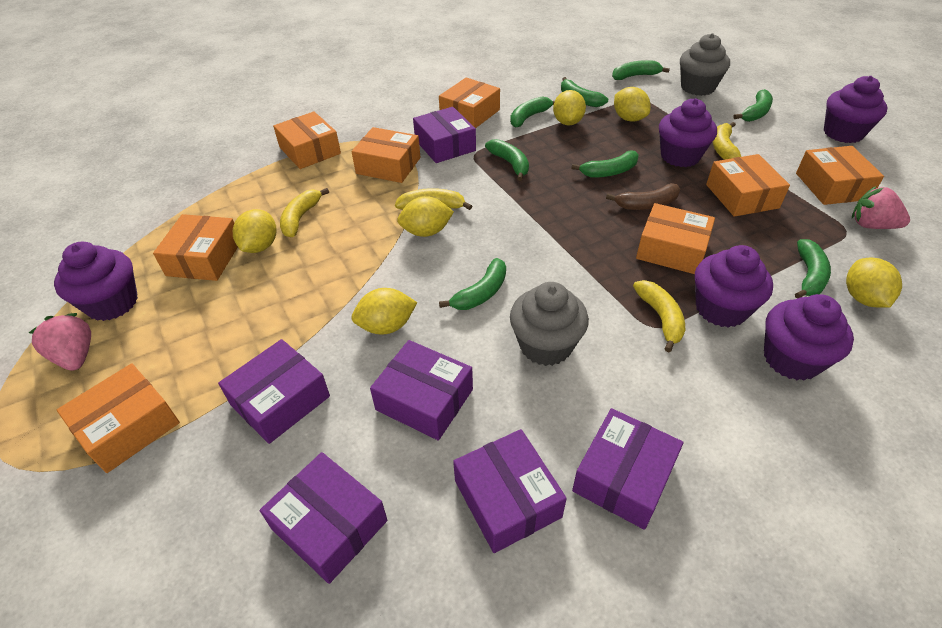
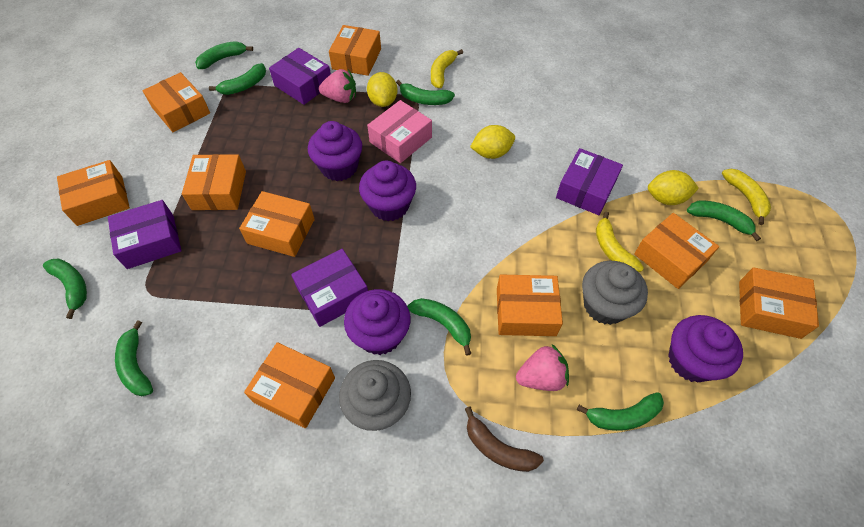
orange box: [57,363,180,473] [153,214,238,281] [273,111,341,169] [352,127,420,183] [439,77,500,128] [636,203,715,274] [706,154,790,217] [796,146,884,205] = 8 -> [57,160,130,226] [143,72,210,132] [182,154,246,210] [239,191,315,257] [244,342,335,428] [329,25,381,76] [497,275,563,336] [634,213,719,289] [739,267,819,339] = 9
pink box: none = 0 -> [367,100,432,163] = 1
purple box: [218,339,330,444] [260,452,387,584] [370,340,473,440] [413,107,476,163] [453,429,567,553] [572,408,683,530] = 6 -> [108,200,181,269] [269,48,331,105] [291,249,368,327] [556,148,623,215] = 4
purple cupcake: [54,242,138,321] [659,98,717,167] [695,245,773,328] [764,294,854,380] [824,76,887,143] = 5 -> [308,121,362,181] [344,289,411,355] [359,160,416,221] [668,315,743,383] = 4
yellow banana: [280,188,329,237] [395,188,472,210] [633,280,685,352] [713,122,741,160] = 4 -> [431,49,463,88] [596,212,644,272] [722,169,771,225] = 3
yellow lemon: [233,209,276,253] [352,288,417,335] [397,196,454,237] [553,90,586,125] [614,87,650,122] [846,258,902,308] = 6 -> [367,72,398,107] [470,125,515,159] [648,170,699,205] = 3

